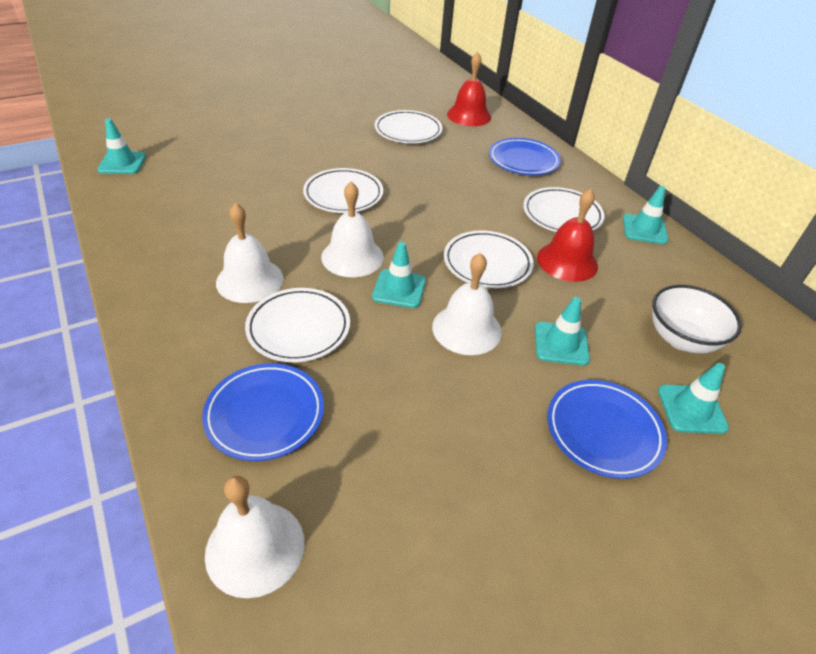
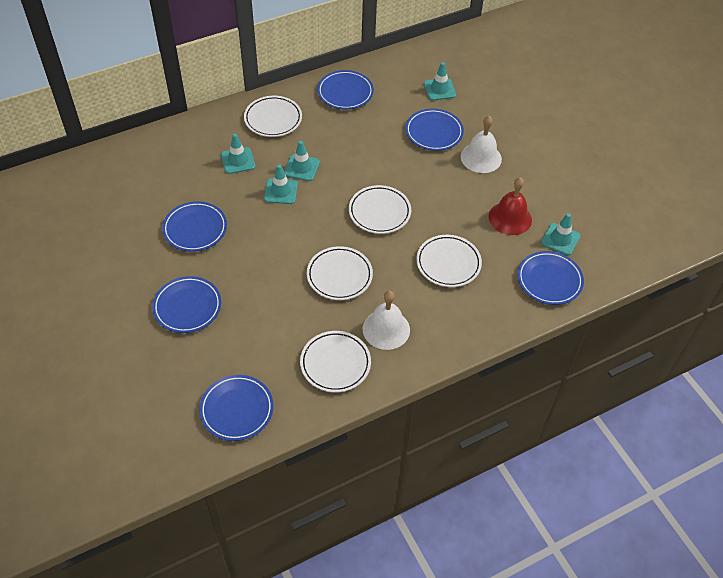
blue plate: [202,363,324,461] [489,138,561,175] [547,380,667,479] = 3 -> [152,276,221,333] [162,201,227,252] [199,375,274,441] [317,70,374,109] [405,109,464,151] [518,251,584,305] = 6
red bell: [447,52,491,126] [537,188,598,282] = 2 -> [489,177,532,235] = 1
white bell: [205,475,304,598] [216,203,283,303] [321,182,384,277] [432,253,502,355] = 4 -> [363,291,410,350] [461,116,502,173] = 2
white bowl: [652,285,742,353] = 1 -> none = 0

